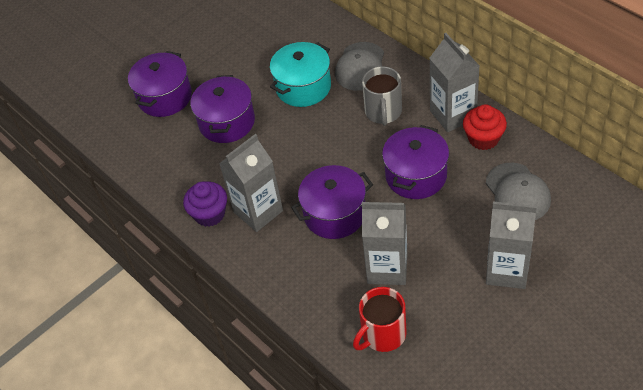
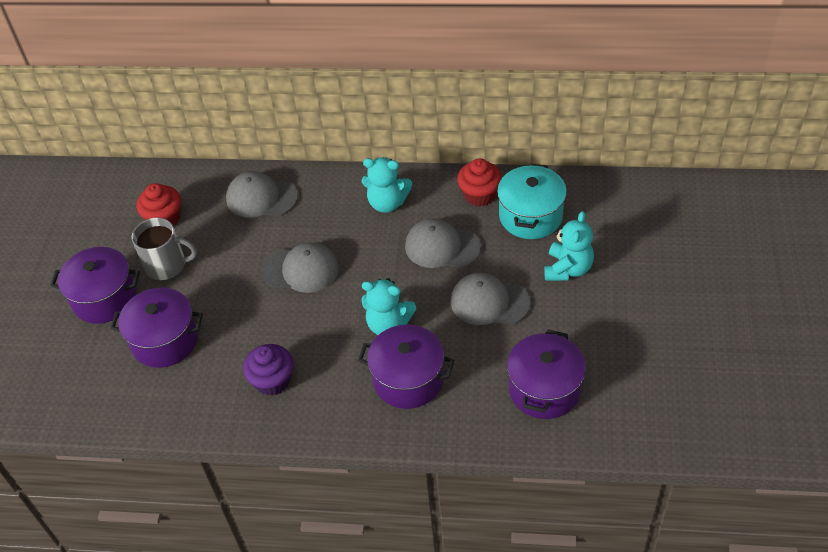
grey cap: [335,42,384,91] [486,163,551,220] = 2 -> [226,171,298,218] [262,242,339,293] [405,219,481,268] [451,273,530,325] = 4
grey carton: [219,134,283,232] [362,202,408,285] [430,33,479,132] [486,202,537,289] = 4 -> none = 0
red cupcake: [463,105,507,150] = 1 -> [136,183,181,226] [457,158,502,206] = 2
red mug: [353,287,407,352] = 1 -> none = 0
turquoise teddy bear: none = 0 -> [362,157,412,213] [362,278,416,335] [544,211,594,281] = 3

